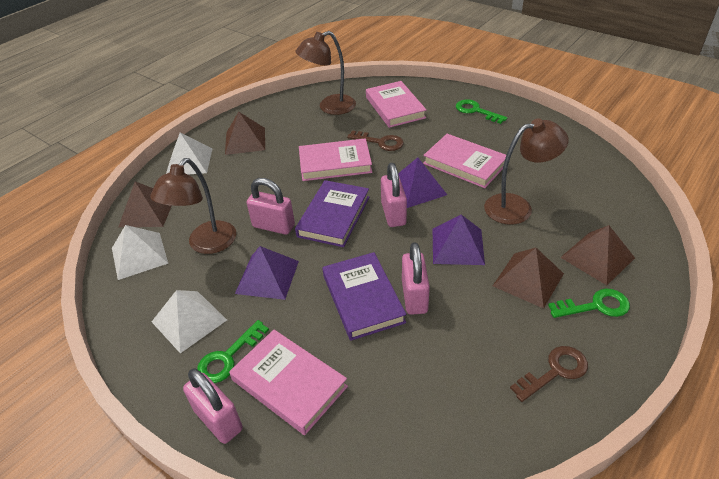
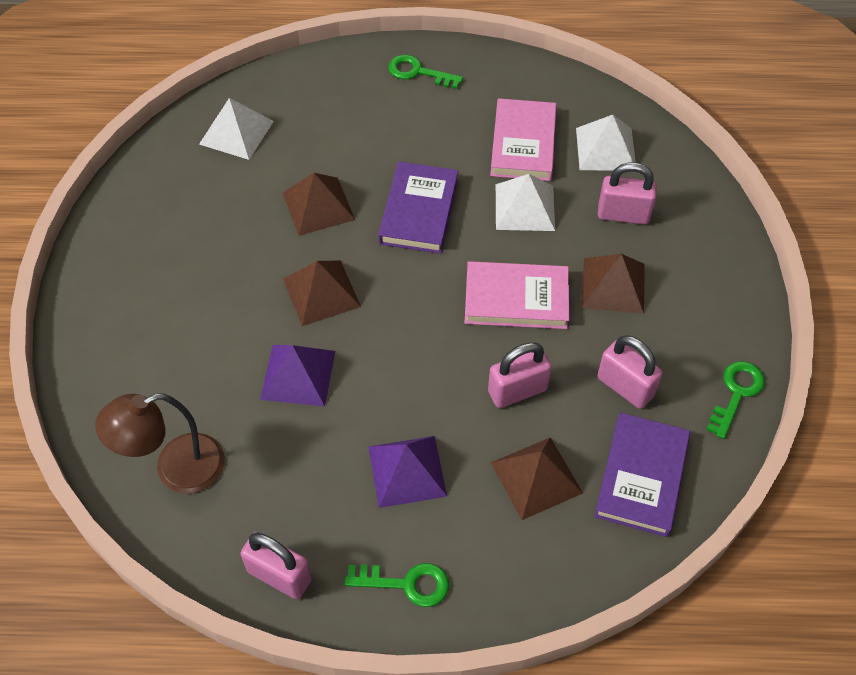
brown key: [347,130,404,151] [510,346,588,402] = 2 -> none = 0
brown lamp: [150,158,236,254] [295,31,356,115] [484,118,569,225] = 3 -> [95,393,225,494] = 1
pink book: [229,330,348,435] [299,138,372,181] [366,81,427,128] [423,134,506,188] = 4 -> [465,261,569,329] [490,98,557,181] = 2
purple pyramid: [235,246,299,300] [398,157,447,208] [433,215,485,265] = 3 -> [260,345,335,407] [369,436,447,508] = 2

